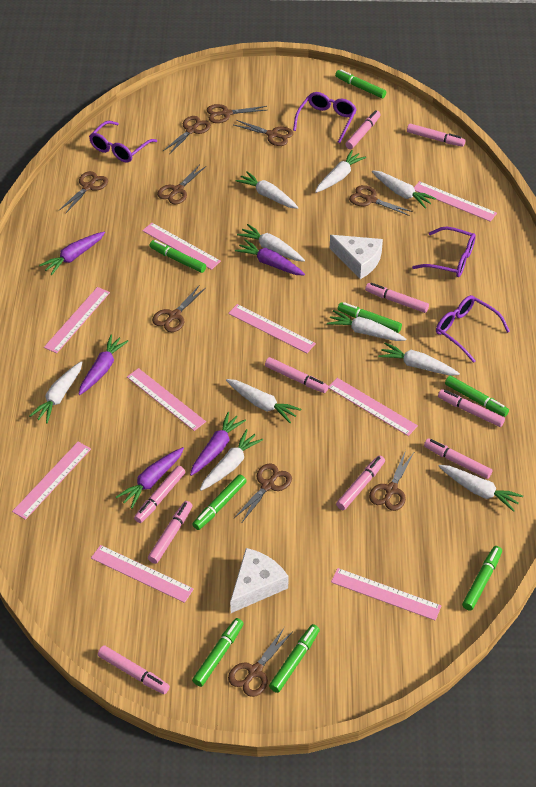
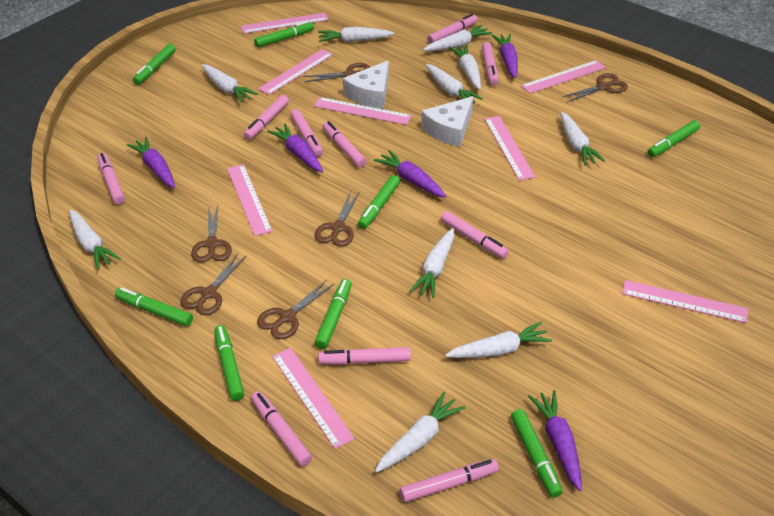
brown scissors: [59,171,108,214] [152,286,206,332] [157,164,206,205] [163,116,211,153] [207,104,267,123] [228,627,292,697] [234,120,293,146] [234,463,292,524] [349,185,413,216] [369,450,414,511] = 10 -> [180,253,246,315] [191,205,232,263] [257,280,334,339] [302,63,370,82] [314,191,360,246] [562,73,628,102] = 6
pink ruler: [12,442,91,520] [44,287,110,353] [91,545,194,603] [127,368,206,431] [142,223,221,270] [228,304,316,353] [328,378,418,436] [331,568,441,621] [414,181,497,222] = 9 -> [227,164,272,236] [241,13,329,34] [258,49,333,95] [272,348,355,449] [314,97,412,125] [484,116,535,180] [521,60,606,94] [622,280,748,323] = 8
purple glasses: [89,121,157,163] [293,92,357,143] [412,227,476,277] [436,295,510,363] = 4 -> none = 0

